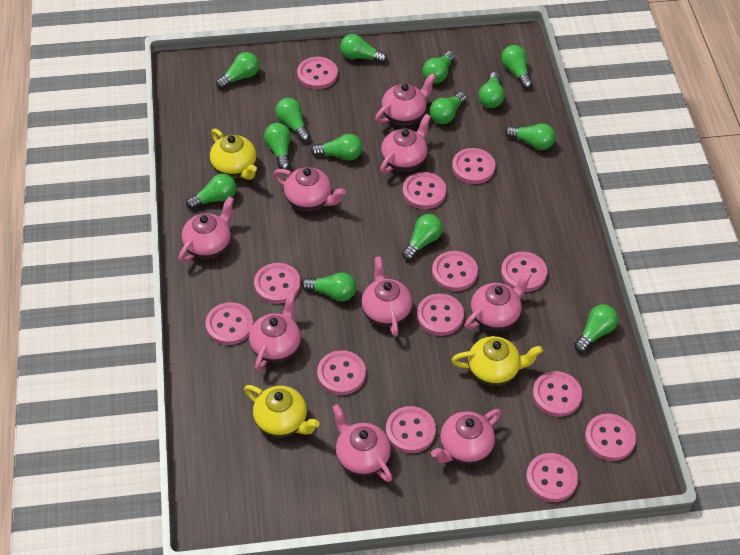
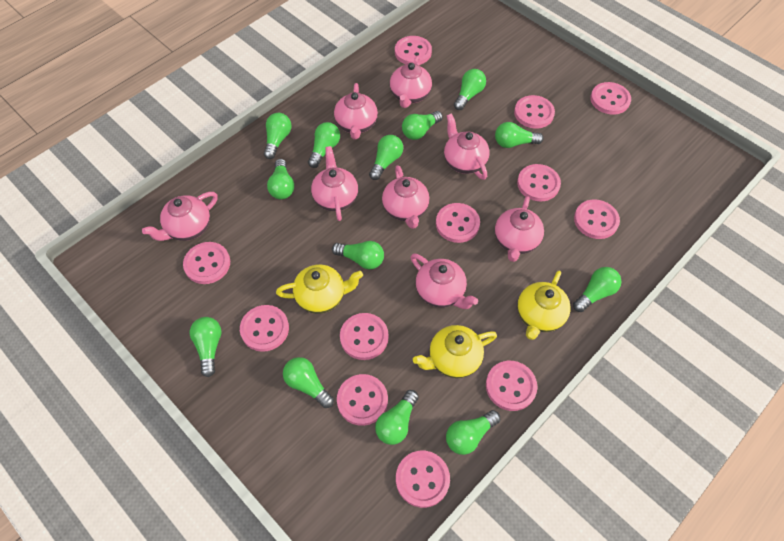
green light bulb: [186,174,236,209] [216,52,259,89] [264,123,291,170] [275,98,310,142] [301,272,356,301] [311,134,362,161] [340,34,388,63] [402,214,443,260] [423,51,455,84] [430,92,467,124] [479,72,505,108] [501,45,532,89] [505,123,555,150] [574,304,618,352] = 14 -> [190,317,222,377] [264,113,291,159] [267,159,294,199] [283,357,334,408] [308,122,340,168] [332,241,384,270] [369,135,403,180] [375,390,419,445] [402,111,443,140] [446,410,500,455] [454,69,486,110] [495,122,543,148] [573,267,622,312] = 13
pink button: [206,302,253,345] [254,263,301,304] [297,57,338,89] [317,350,366,395] [386,406,436,453] [403,172,446,209] [417,293,464,336] [432,251,478,291] [452,148,495,184] [501,252,547,292] [526,453,578,502] [532,371,582,417] [585,414,636,461] = 13 -> [183,242,230,284] [240,305,289,352] [337,374,388,426] [340,313,389,360] [395,36,432,65] [396,451,450,508] [436,203,480,243] [486,361,537,411] [514,95,555,129] [517,164,561,201] [574,199,620,239] [590,82,631,115] = 12
pink teapot: [179,197,234,263] [249,292,301,371] [274,167,346,211] [332,404,392,482] [361,256,412,337] [375,73,436,125] [380,114,431,174] [431,409,501,464] [465,271,532,330] = 9 -> [142,192,218,241] [311,146,358,221] [334,83,378,139] [382,165,429,229] [390,55,432,108] [411,253,478,309] [444,113,490,180] [495,196,544,262] = 8

